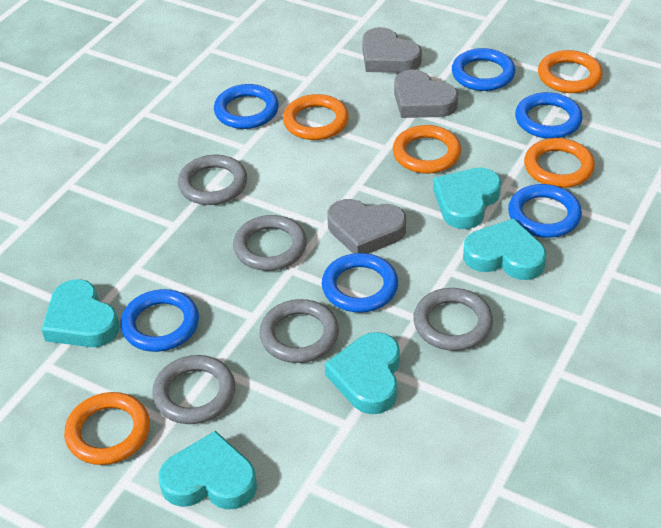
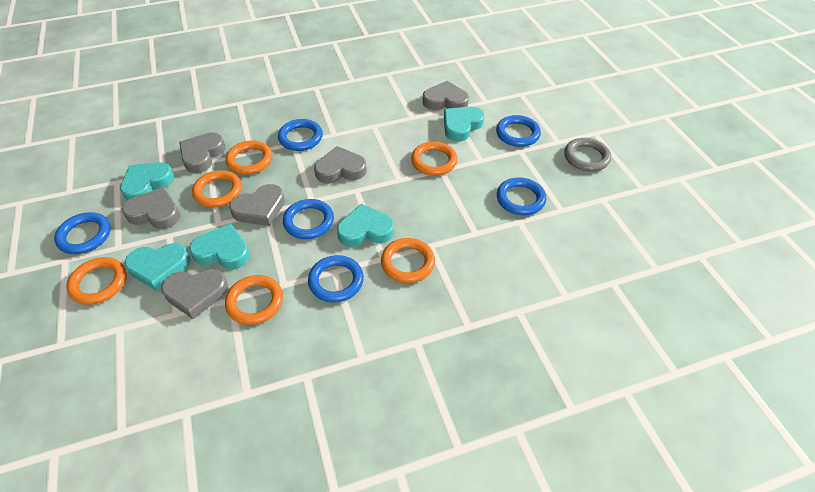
grey heart: [327,199,406,254] [362,27,422,73] [394,69,458,118] = 3 -> [122,187,180,229] [161,269,228,319] [179,133,225,173] [229,184,285,226] [314,146,367,184] [423,81,469,110] = 6
grey ring: [152,355,235,424] [178,155,247,205] [233,215,307,271] [259,299,339,363] [413,288,493,351] = 5 -> [564,138,611,172] = 1
orange ring: [64,392,150,465] [283,94,349,140] [393,125,461,174] [524,138,595,188] [538,50,603,93] = 5 -> [66,257,127,305] [192,170,242,208] [225,141,273,175] [225,275,283,325] [381,238,435,283] [411,141,458,176] = 6

